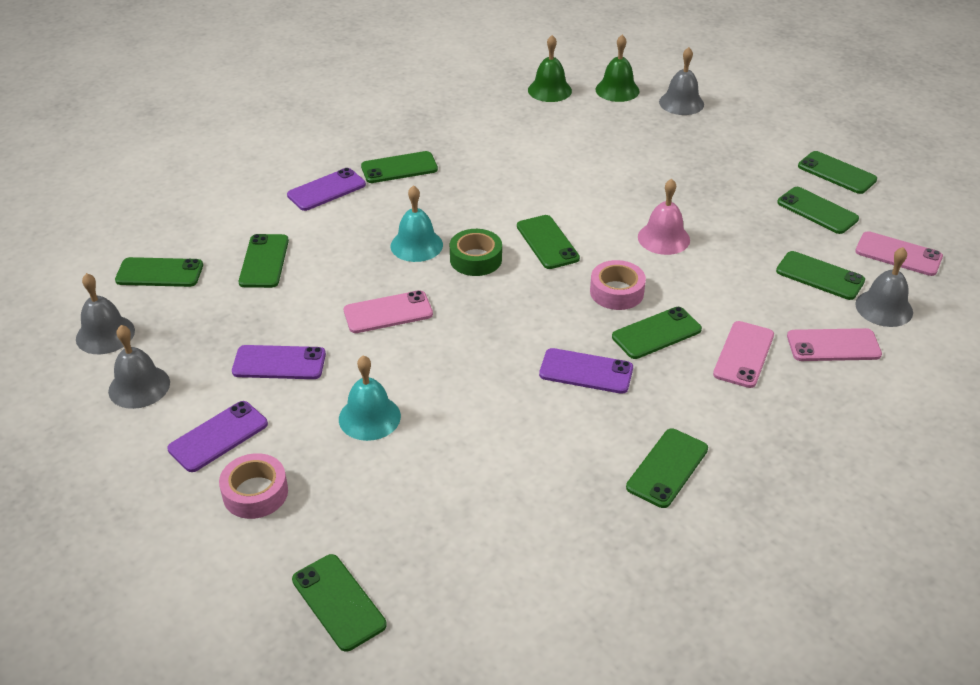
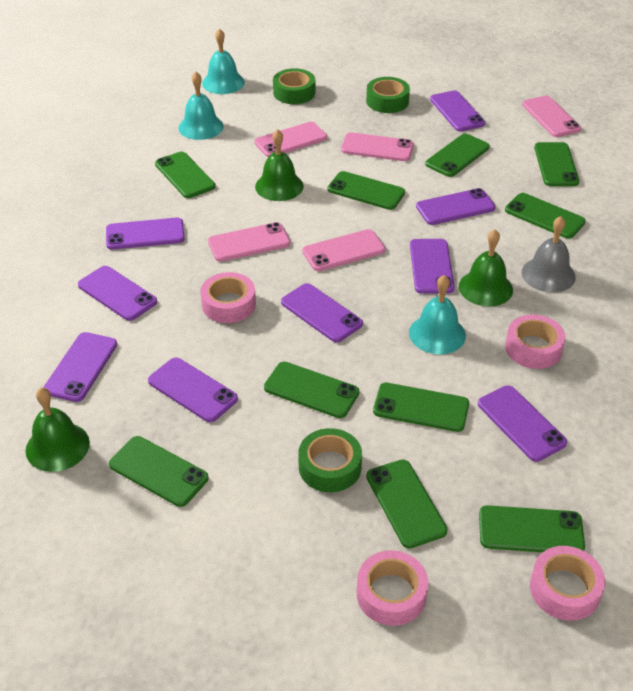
green bell: [528,35,572,102] [595,35,640,102] = 2 -> [26,388,90,472] [255,129,304,201] [459,229,513,307] = 3
green tape: [450,229,502,276] = 1 -> [273,68,315,104] [298,428,362,492] [366,77,410,113] = 3
grey bell: [76,273,135,354] [108,325,170,409] [659,47,704,115] [855,247,913,327] = 4 -> [522,216,576,293] = 1
pink bell: [638,179,690,255] = 1 -> none = 0
pink phone: [344,290,433,333] [713,321,774,388] [787,328,882,361] [855,231,943,276] = 4 -> [208,222,290,262] [255,122,327,157] [302,229,385,271] [341,132,414,161] [522,96,581,137] = 5
pink tape: [219,453,288,519] [590,260,646,310] = 2 -> [200,272,256,323] [357,550,428,626] [505,314,566,369] [530,546,605,621] = 4
purple phone: [167,401,268,472] [232,345,326,379] [287,168,366,211] [539,348,633,394] = 4 -> [43,332,117,402] [78,266,157,321] [106,218,185,250] [148,357,238,422] [281,283,363,342] [410,239,455,294] [416,188,496,225] [430,90,485,132] [478,385,567,462] = 9
turquoise bell: [339,355,401,441] [390,185,443,262] = 2 -> [179,72,224,140] [202,28,245,94] [409,275,466,354] = 3

